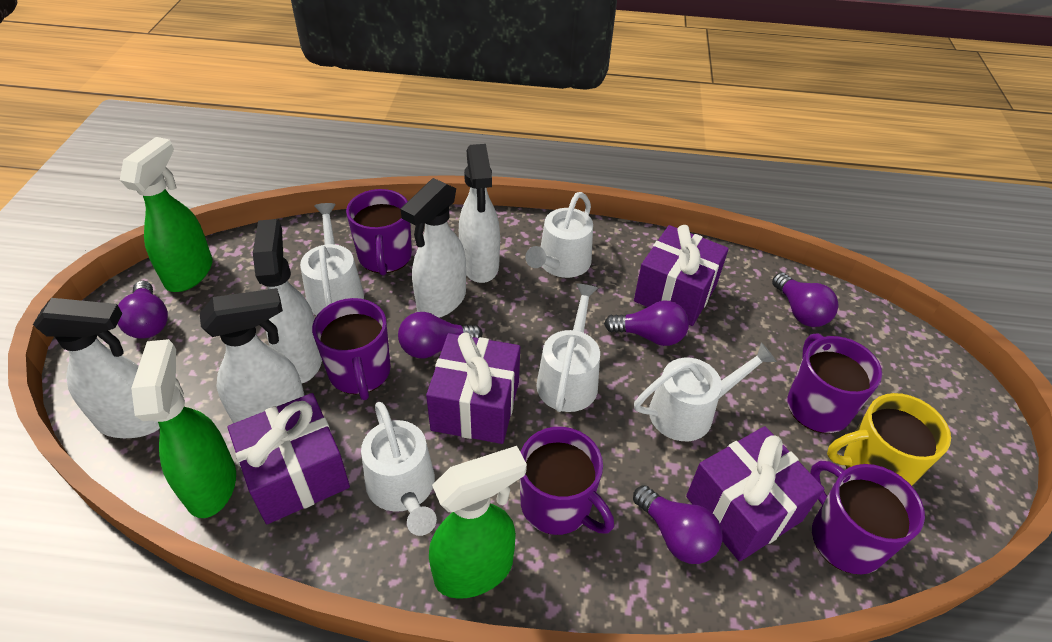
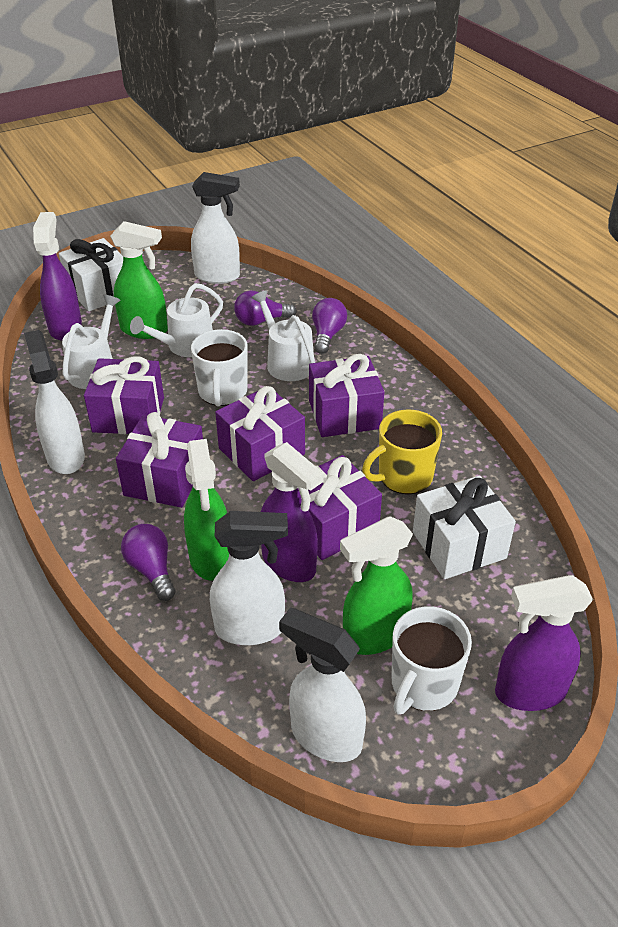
purple gift: [227,393,350,524] [426,332,520,444] [634,225,729,326] [686,426,825,562] = 4 -> [84,356,164,434] [116,412,203,508] [215,386,305,481] [298,455,382,560] [309,354,384,437] = 5
purple light bulb: [117,281,168,338] [398,312,482,358] [604,301,689,346] [633,485,723,564] [772,272,839,327] = 5 -> [121,524,176,601] [234,291,297,326] [312,298,347,354] = 3
purple mug: [312,298,391,400] [346,189,412,276] [520,427,614,535] [787,333,882,433] [810,461,925,574] = 5 -> none = 0
purple spray bottle: none = 0 -> [33,212,82,340] [261,442,324,582] [495,575,593,711] = 3
white gift: none = 0 -> [59,238,123,311] [413,476,516,579] = 2
white mug: none = 0 -> [191,329,248,406] [391,606,472,714] = 2
white spray bottle: [33,298,160,438] [200,288,305,423] [253,219,322,383] [401,178,466,318] [459,144,500,283] = 5 -> [24,330,85,474] [191,172,240,284] [210,511,288,645] [279,608,366,762] = 4
white watering can: [300,203,364,316] [361,402,437,536] [525,192,593,278] [536,283,600,412] [634,342,777,441] = 5 -> [62,295,121,389] [130,283,223,357] [251,290,315,381] = 3

